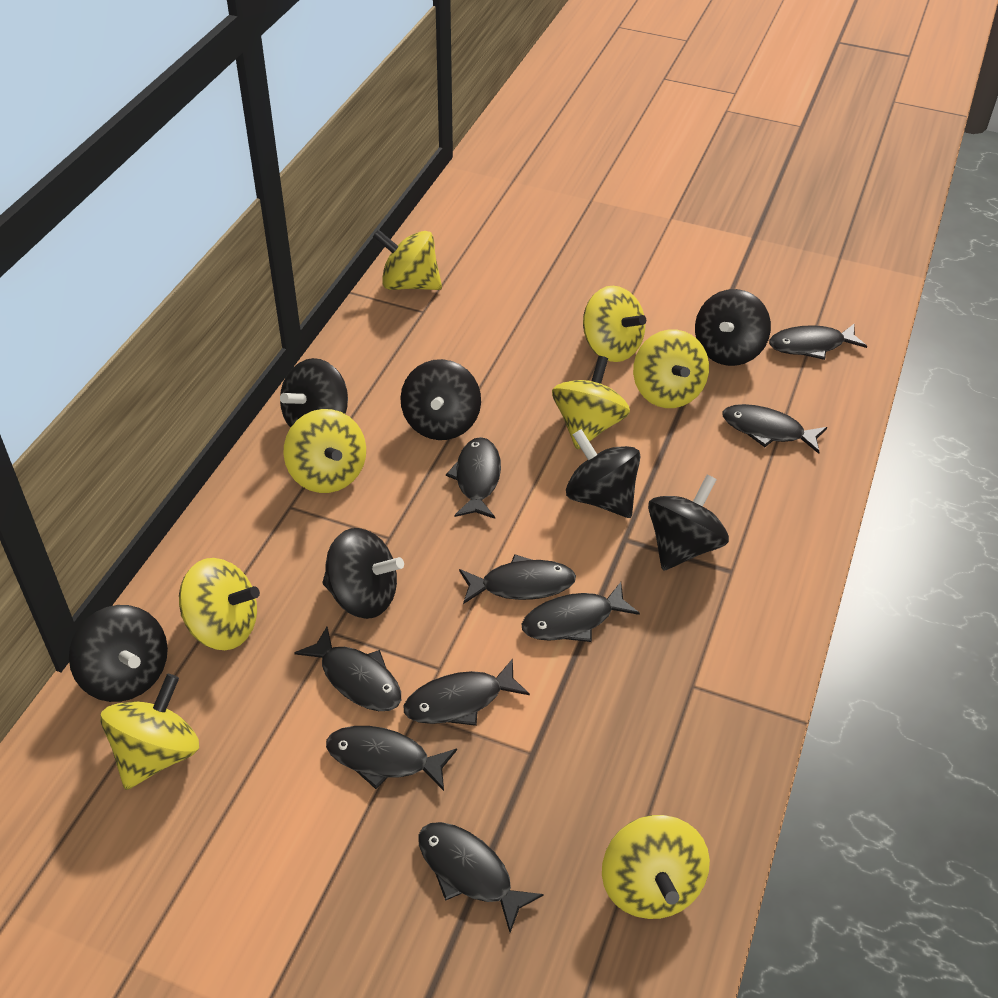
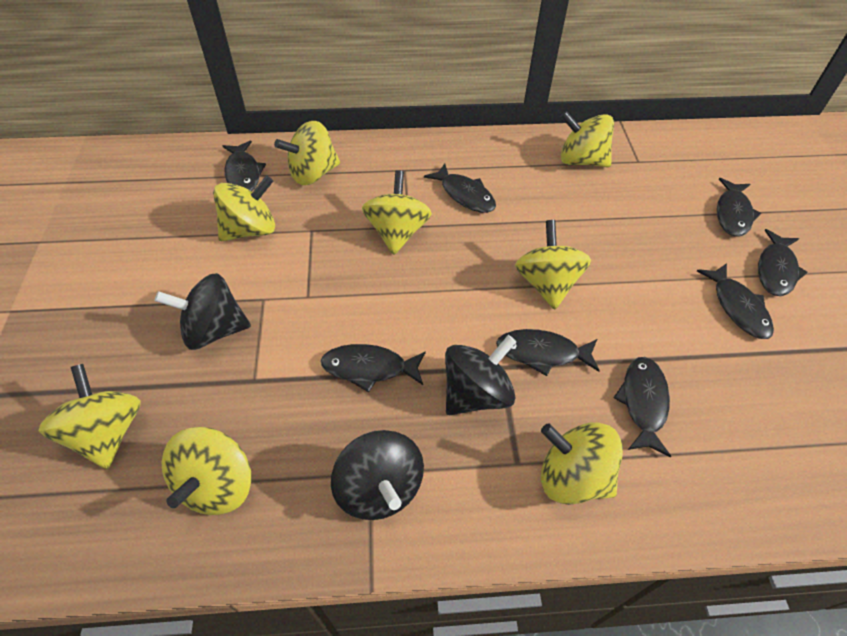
black fish: [295,627,401,711] [326,726,457,791] [404,658,530,726] [418,822,544,933] [446,437,501,519] [459,554,576,604] [522,582,640,642] [722,404,827,454] [769,324,867,360] = 9 -> [222,141,266,192] [321,344,426,392] [424,163,496,213] [496,329,600,376] [614,357,671,457] [697,263,774,339] [717,178,761,237] [758,229,808,296] = 8
black spinning top: [69,605,168,702] [280,358,348,428] [322,528,404,619] [400,359,481,440] [566,429,641,518] [648,475,729,571] [695,289,771,366] = 7 -> [155,273,251,350] [331,430,424,520] [445,335,517,415] = 3

